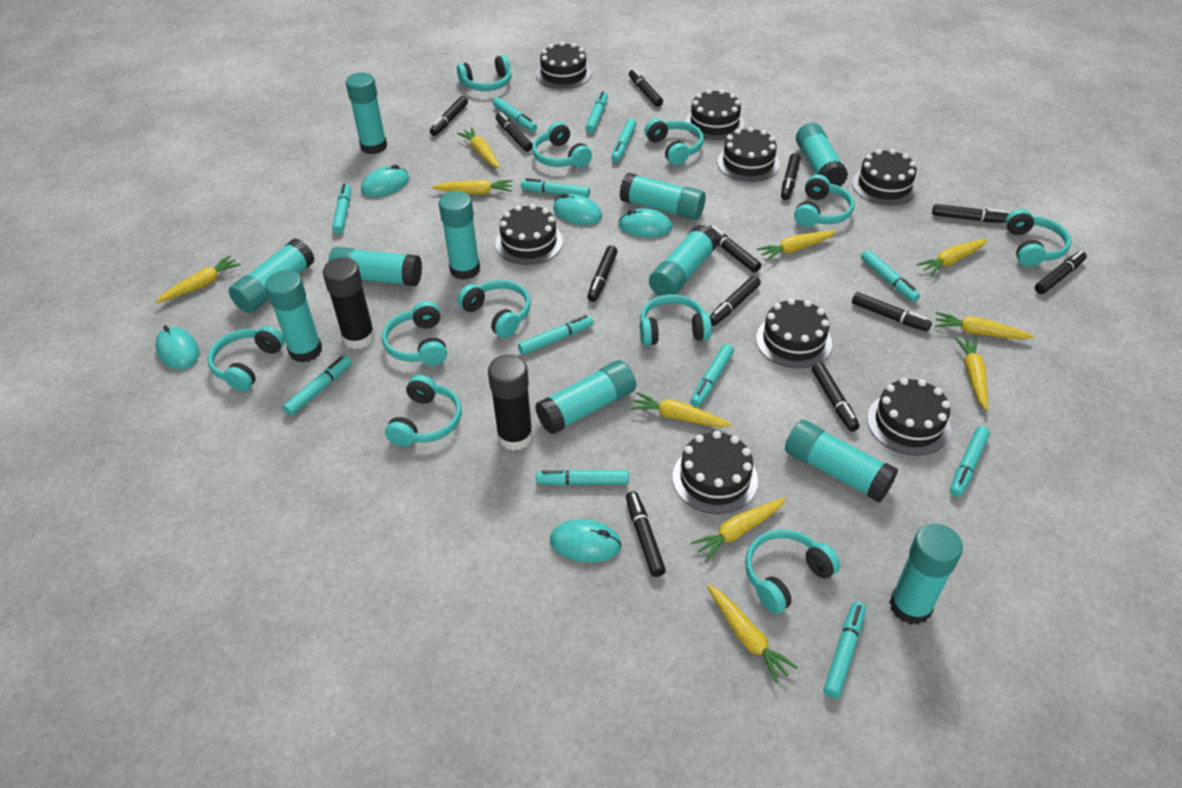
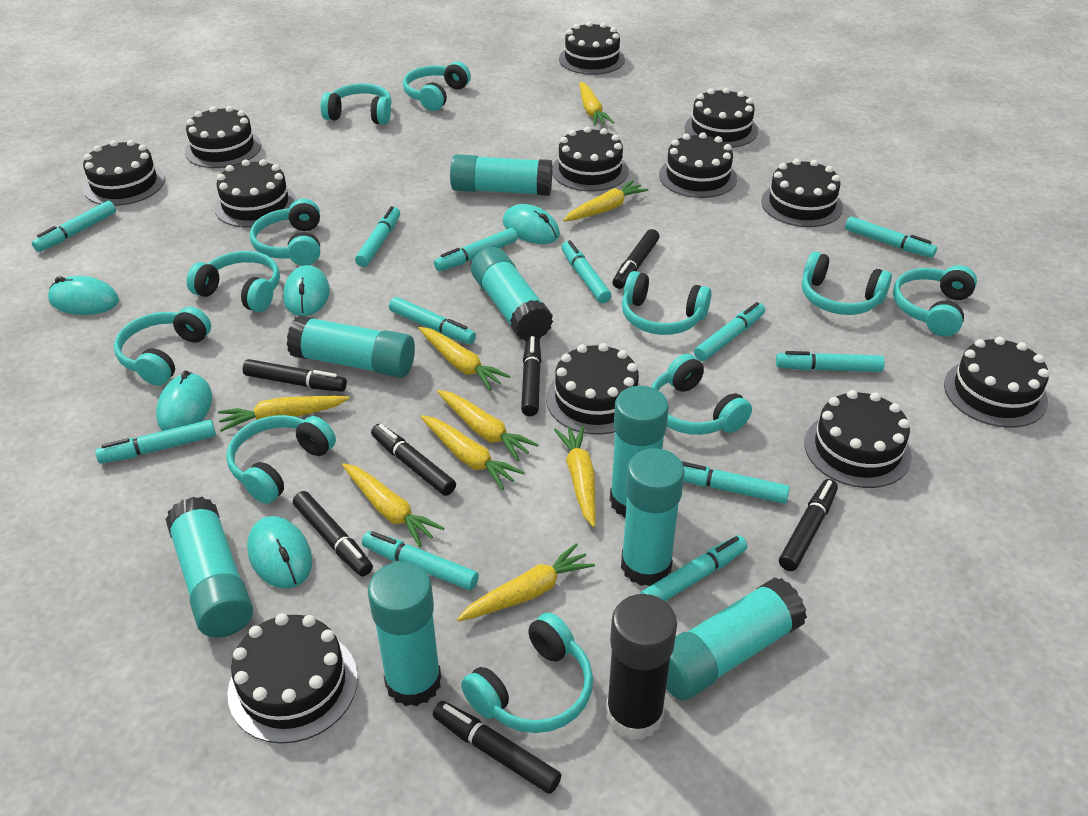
black cake: [495,204,563,265] [536,42,592,89] [673,431,758,514] [685,89,745,140] [717,127,780,182] [756,298,832,368] [852,149,918,206] [867,378,951,456] = 8 -> [83,140,165,206] [185,106,261,168] [214,159,296,228] [227,613,358,744] [546,343,641,435] [552,126,629,192] [559,21,625,75] [659,132,737,198] [685,88,758,148] [761,159,843,227] [805,390,912,488] [944,337,1049,428] = 12
black glue stick: [323,257,375,349] [488,355,533,451] = 2 -> [606,594,677,740] = 1
black marker: [430,96,468,136] [496,112,533,152] [587,246,618,302] [626,491,666,577] [629,69,663,107] [708,225,761,273] [710,276,761,326] [781,153,801,200] [812,362,860,432] [852,292,932,332] [932,204,1009,223] [1035,251,1087,294] = 12 -> [243,359,347,392] [293,491,373,577] [371,424,456,496] [433,701,561,794] [521,336,541,416] [613,229,659,289] [779,479,838,571] = 7
turquoise glue stick: [228,238,315,313] [265,270,322,363] [328,247,422,286] [346,73,387,154] [439,191,480,280] [535,360,636,435] [620,173,706,220] [649,225,718,296] [785,420,898,502] [796,123,848,187] [889,524,963,625] = 11 -> [166,497,253,638] [287,315,415,378] [368,562,441,706] [450,154,552,196] [471,247,553,342] [610,386,669,518] [621,448,685,586] [666,577,807,701] = 8
yellow carrot: [156,255,241,303] [432,180,513,194] [457,128,500,168] [630,392,732,427] [690,498,786,561] [707,585,798,684] [757,231,836,261] [916,239,988,276] [935,312,1035,339] [954,337,988,410] = 10 -> [218,396,349,432] [342,463,444,547] [418,327,510,391] [420,415,524,490] [437,390,539,461] [457,543,595,622] [554,425,596,527] [563,180,649,222] [579,82,614,126] = 9

